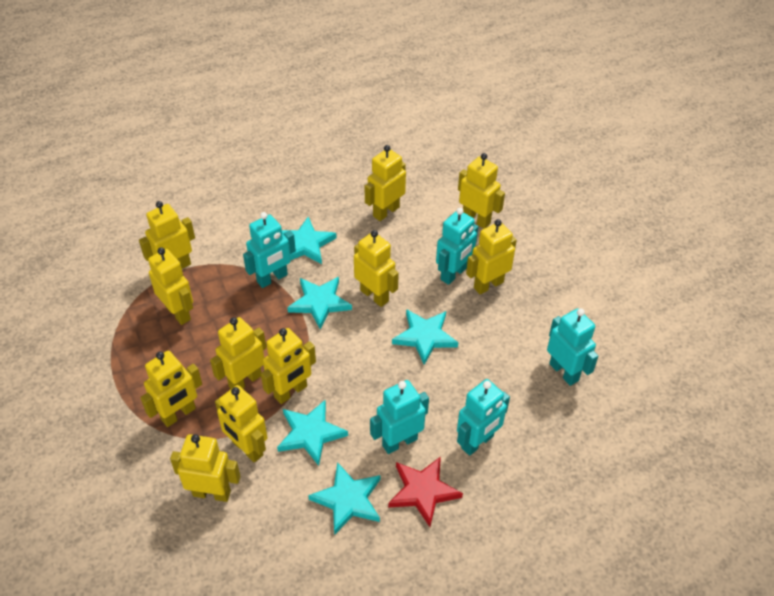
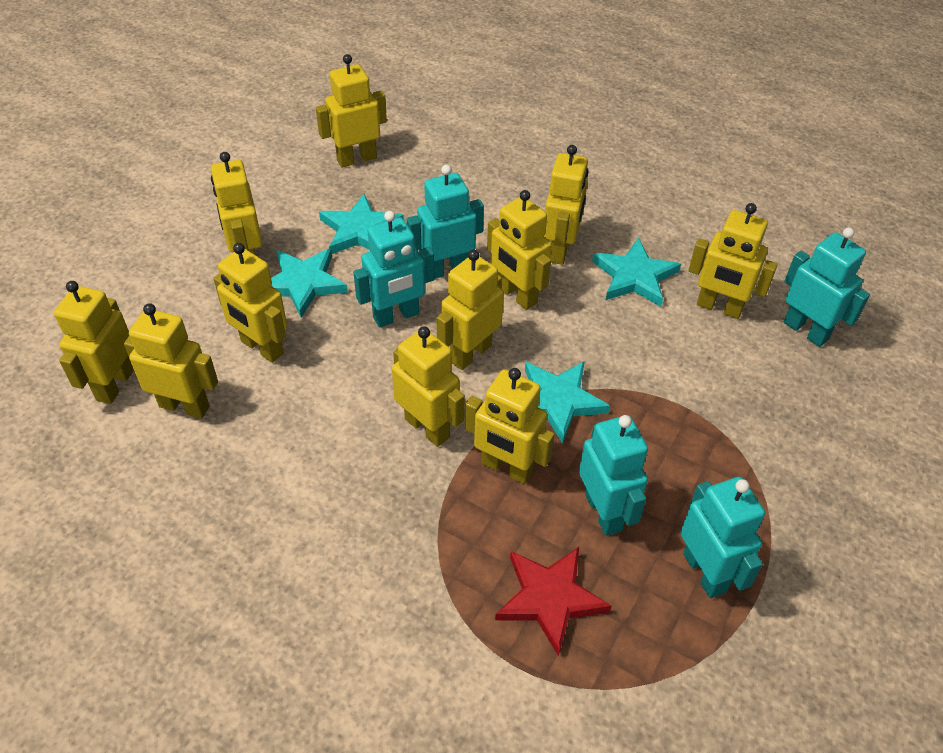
turquoise star: [277,400,348,466] [282,217,336,264] [287,277,352,329] [308,462,380,535] [392,309,458,365] = 5 -> [271,248,348,318] [319,194,404,254] [525,361,610,444] [592,237,681,307] = 4

